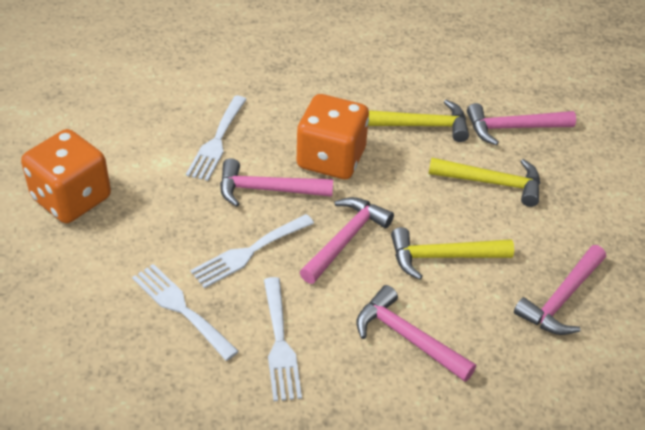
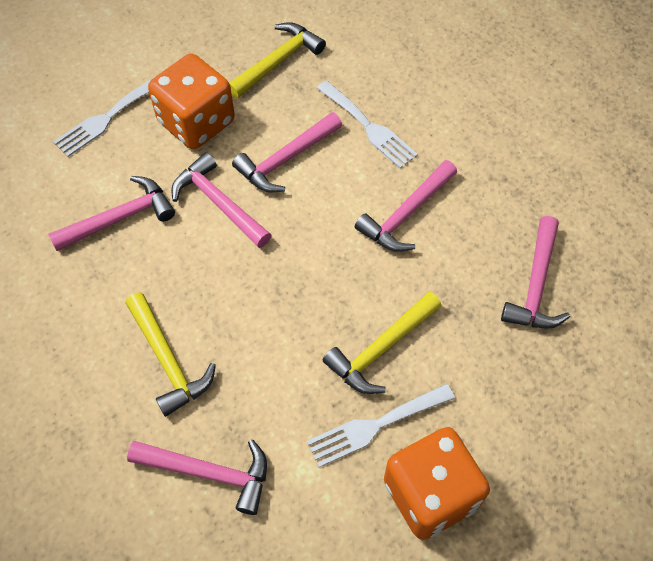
pink hammer: [220,158,333,207] [300,197,394,284] [356,285,476,382] [467,103,576,145] [514,245,606,335] = 5 -> [48,176,175,251] [127,440,267,515] [172,152,271,248] [232,112,342,192] [355,160,457,252] [501,216,570,329] = 6
white fork: [132,264,239,361] [186,95,247,181] [190,214,314,288] [264,277,302,401] = 4 -> [53,76,156,157] [307,384,455,467] [317,81,418,168] = 3

